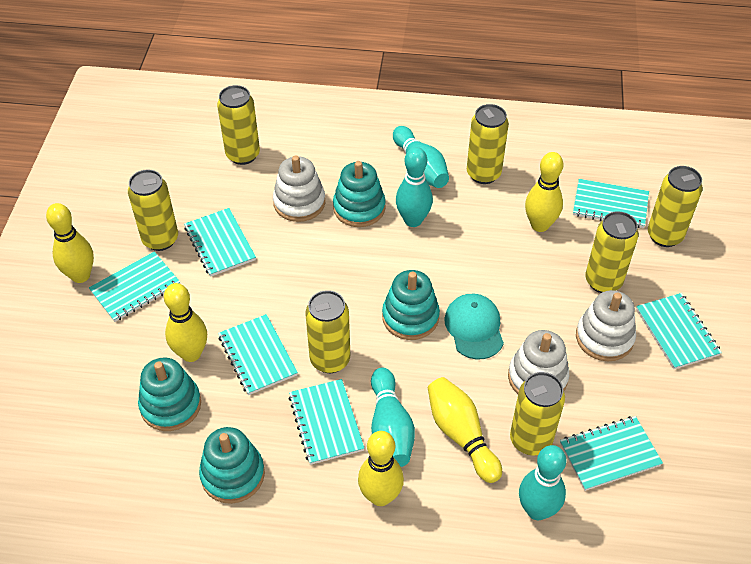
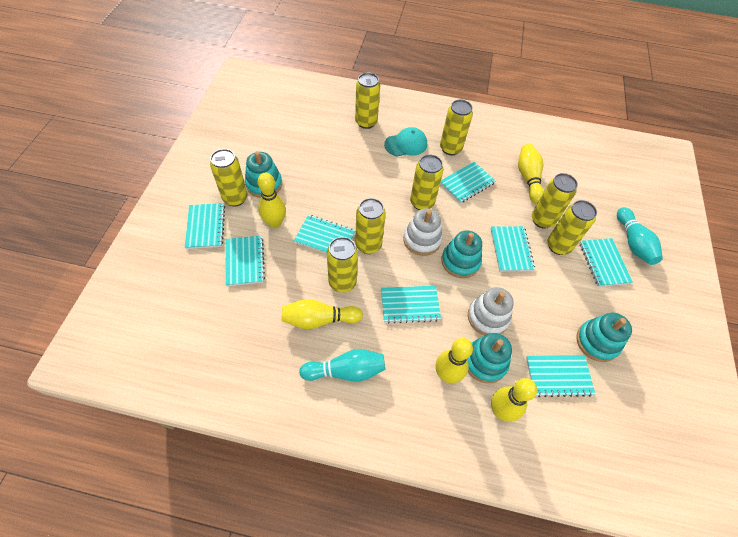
turquoise bowling pin: [371,368,415,467] [393,126,449,188] [396,147,433,227] [519,445,566,520] = 4 -> [299,349,385,382] [617,207,663,265] = 2
turquoise notebook: [89,251,180,322] [184,208,256,277] [218,314,298,395] [289,379,365,465] [560,416,663,491] [573,179,649,228] [636,293,722,369] = 7 -> [185,203,225,249] [225,235,265,286] [294,215,356,253] [381,286,441,324] [440,162,495,203] [491,226,535,272] [526,355,595,397] [579,238,633,287] = 8
white stacking toy: [273,155,325,222] [508,330,569,394] [576,290,636,361] = 3 -> [403,208,442,256] [468,287,514,336] = 2
yellow can: [128,169,178,251] [217,85,260,165] [305,290,350,373] [467,104,509,184] [510,372,565,456] [585,211,639,293] [648,166,703,247] = 7 -> [210,149,248,206] [327,237,358,293] [355,73,380,129] [355,198,386,254] [410,154,443,210] [440,100,473,155] [532,173,578,229] [547,200,597,255] = 8

